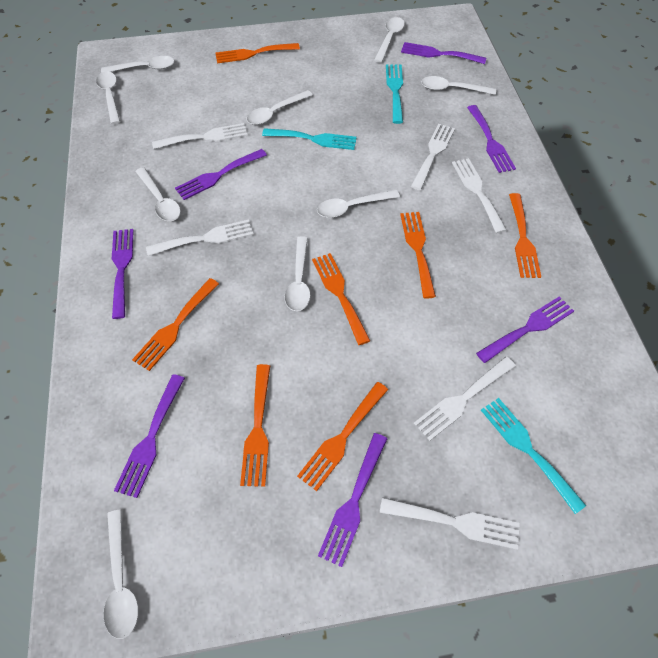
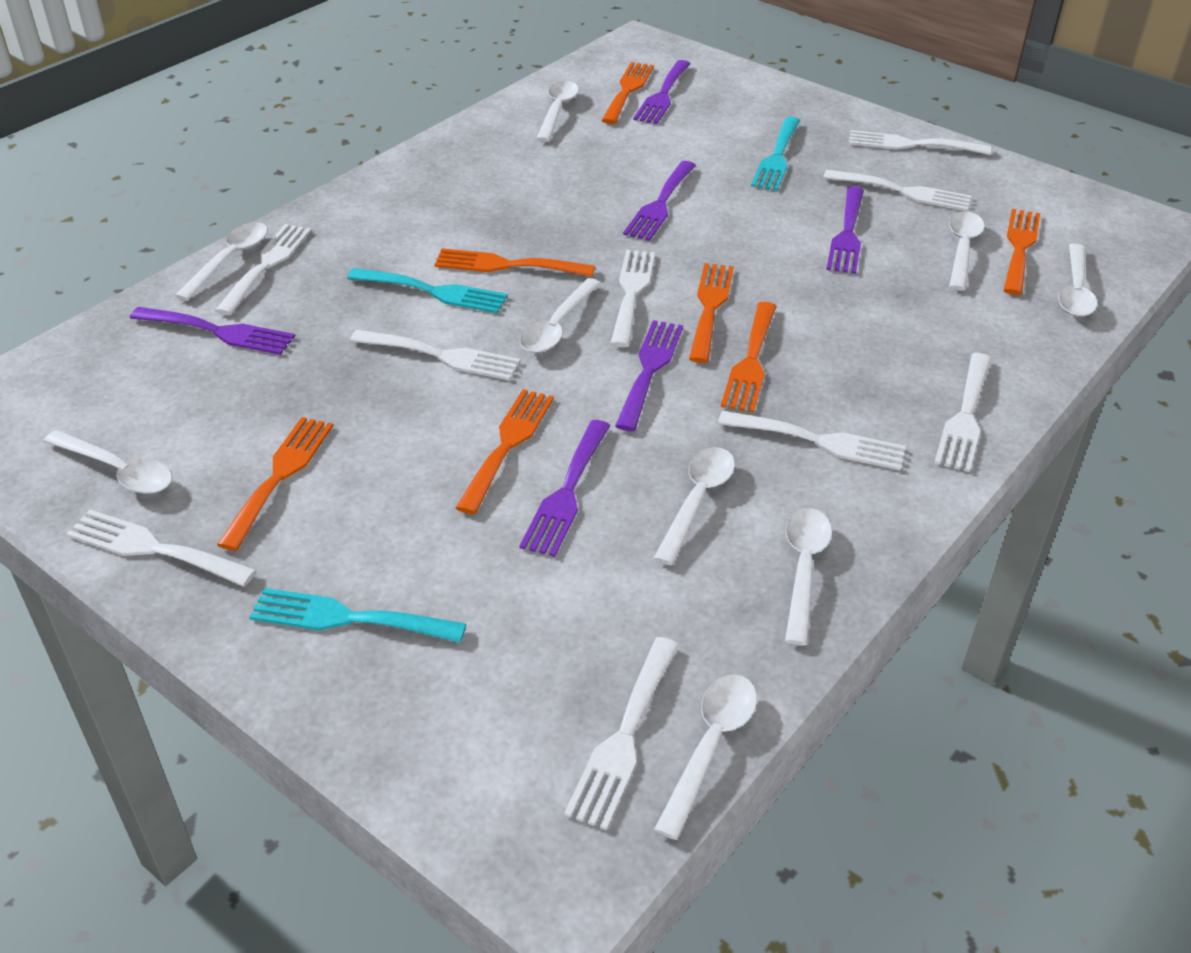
purple fork: [112,229,134,319] [114,374,185,498] [175,149,267,200] [318,433,387,567] [401,42,486,64] [467,105,516,173] [476,296,574,363] = 7 -> [130,307,295,355] [519,420,611,557] [615,320,683,431] [623,161,696,241] [633,60,691,124] [826,186,864,274] = 6
white fork: [146,219,254,256] [152,123,248,149] [380,497,520,550] [411,124,455,190] [414,357,516,441] [452,158,507,233] = 6 -> [66,510,256,587] [215,224,311,315] [350,330,520,381] [564,637,679,830] [610,250,655,347] [718,411,906,470] [823,170,972,211] [849,130,991,155] [934,353,992,472] = 9

